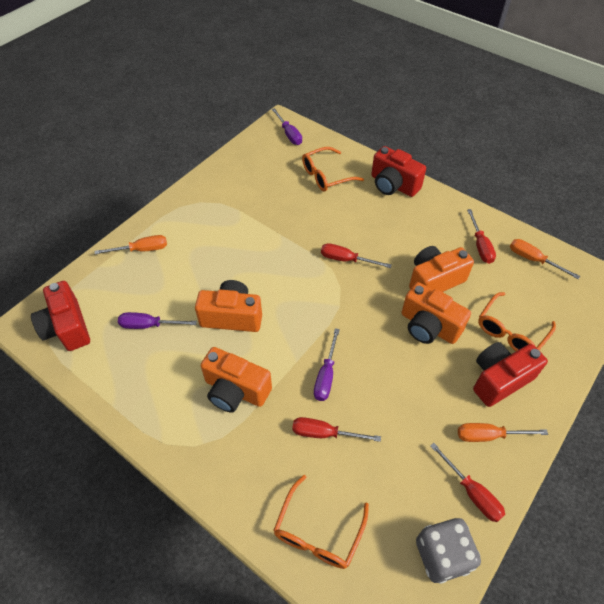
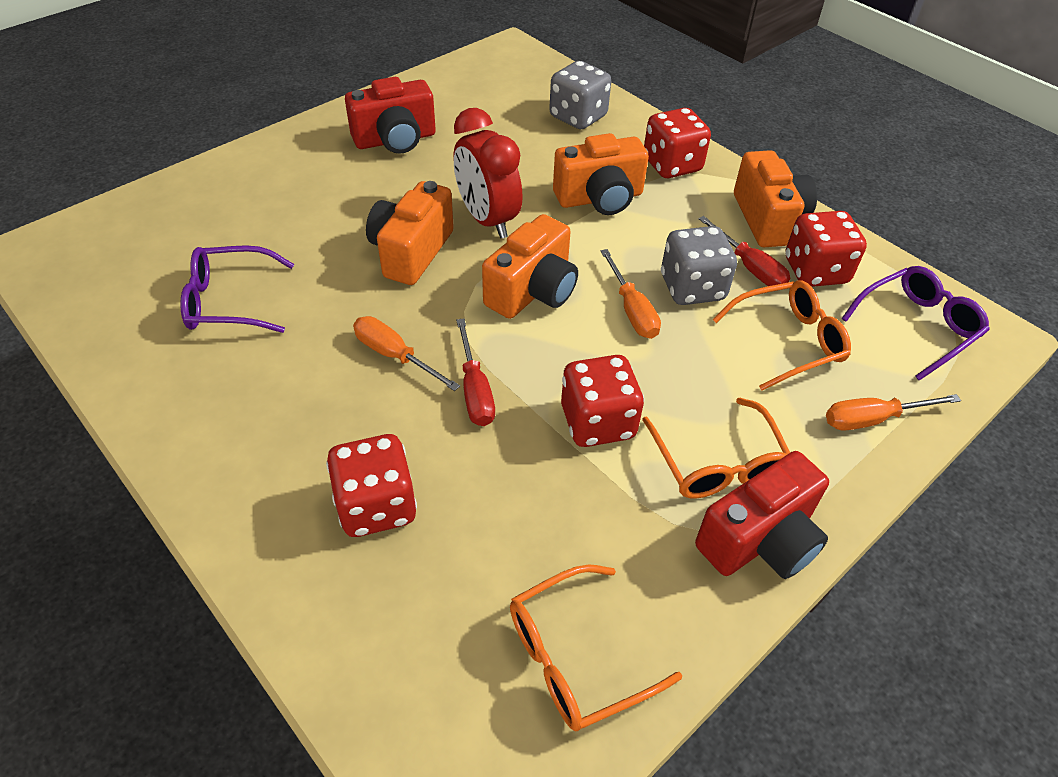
grey dice: [416,518,481,584] = 1 -> [549,61,611,129] [661,226,737,305] = 2
purple glasses: none = 0 -> [180,245,294,333] [841,266,990,381] = 2
purple screwdriver: [118,312,197,329] [272,108,302,145] [314,328,340,401] = 3 -> none = 0
red camera: [31,281,90,351] [371,146,426,197] [473,342,548,407] = 3 -> [345,77,436,154] [695,451,829,579] = 2
red clock: none = 0 -> [453,108,523,239] = 1
red dice: none = 0 -> [326,434,417,537] [561,355,644,447] [644,108,711,178] [786,211,867,287] = 4
red screwdriver: [292,417,381,442] [321,243,391,268] [430,443,505,522] [467,209,496,264] = 4 -> [456,318,495,426] [699,216,790,286] = 2

